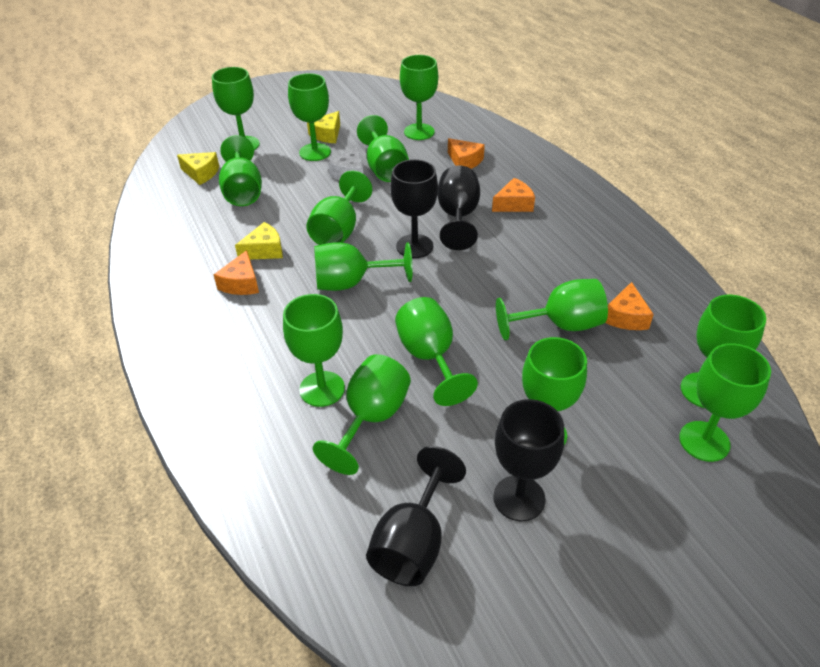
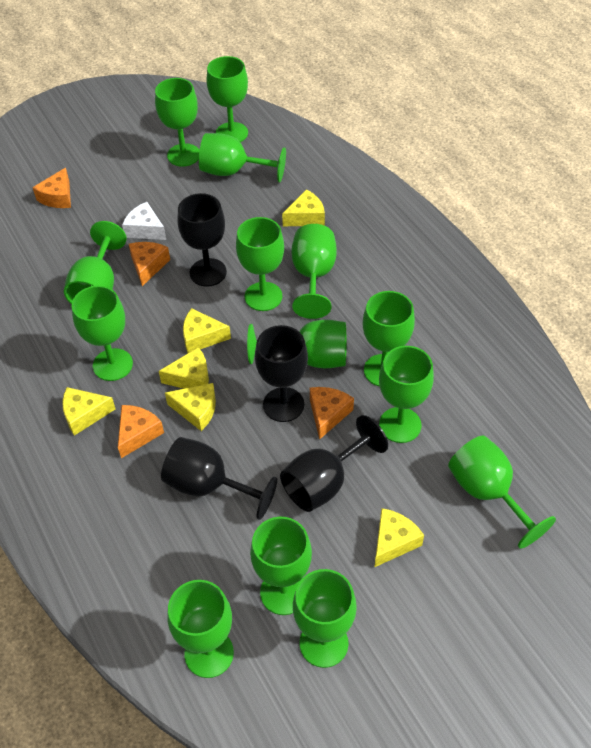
yellow cheese: [177,152,219,185] [235,222,283,260] [307,111,340,143] = 3 -> [62,387,116,436] [159,347,209,389] [165,383,216,431] [183,308,231,353] [282,189,325,226] [375,508,424,567] = 6

